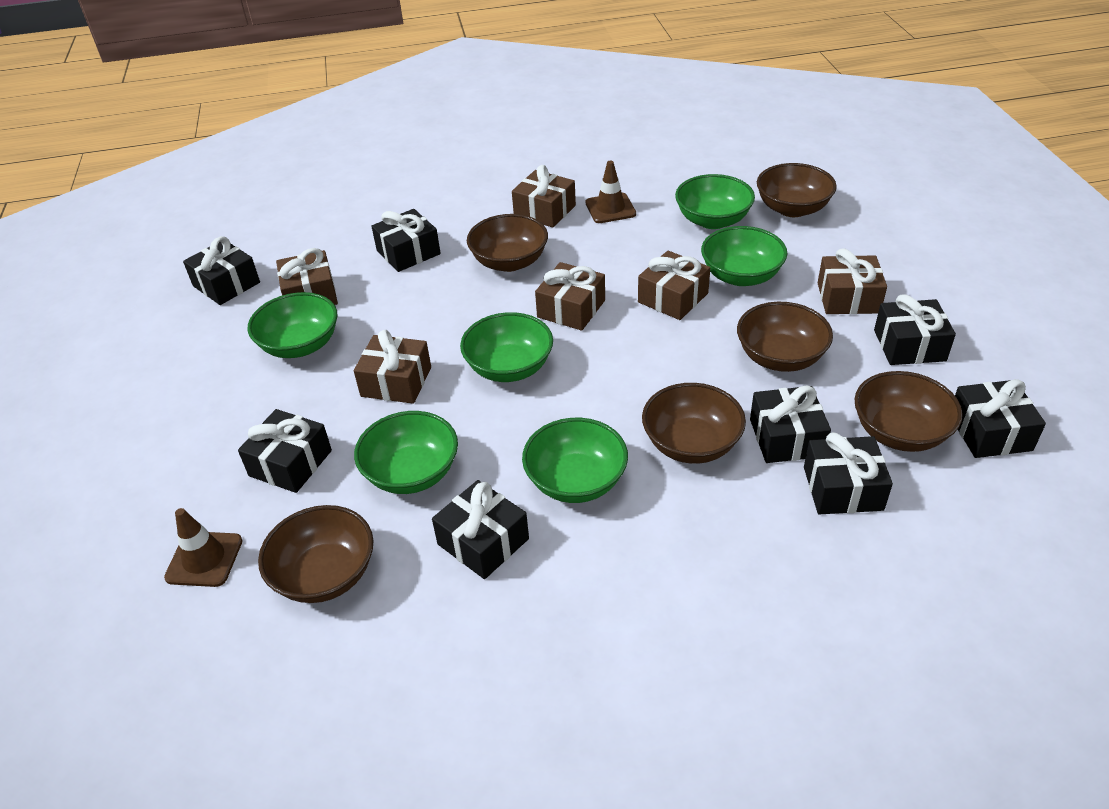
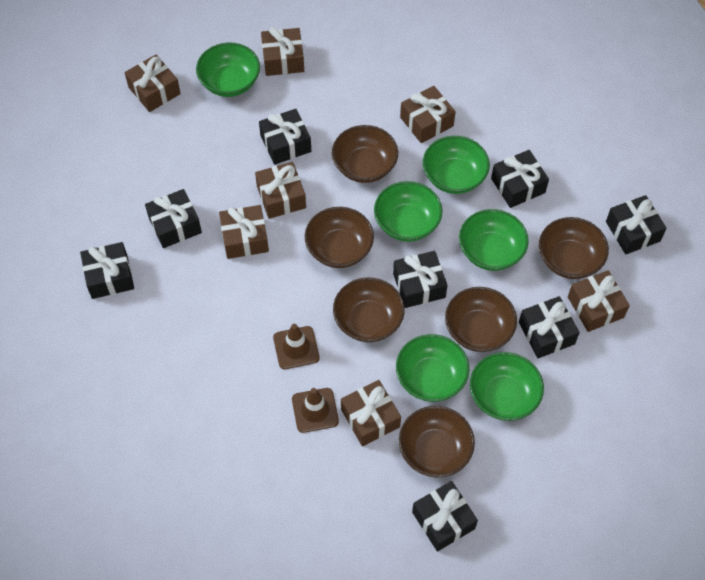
brown gift: [276,248,338,305] [354,330,431,404] [512,165,576,228] [535,262,605,331] [638,251,710,320] [818,248,887,314] = 6 -> [125,54,181,112] [219,205,269,259] [255,162,306,219] [261,27,304,76] [341,380,401,446] [400,86,456,143] [568,270,630,332] = 7

